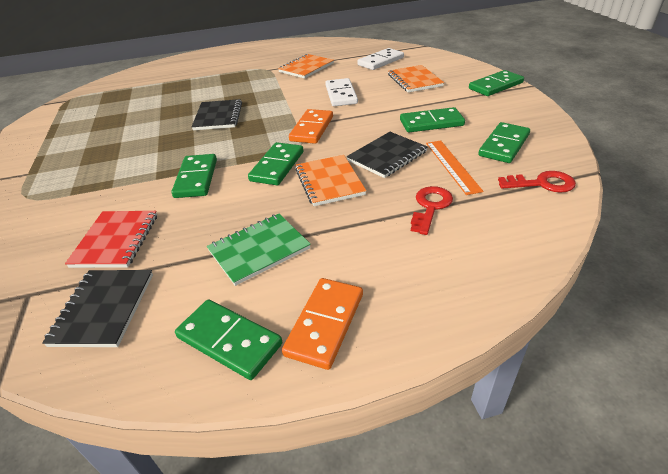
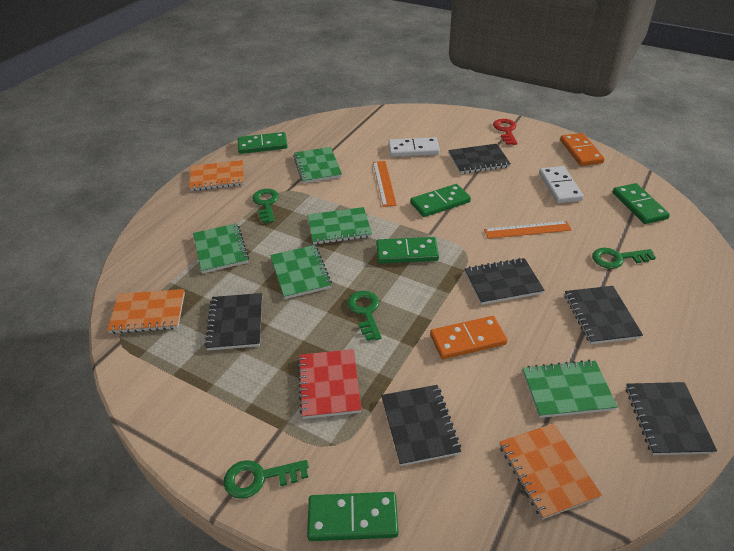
black notebook: [42,270,153,347] [192,99,242,130] [347,132,428,178] = 3 -> [204,293,262,351] [381,385,461,466] [448,144,511,174] [465,258,545,305] [565,286,643,344] [626,382,717,455] = 6
green domino: [171,154,217,198] [175,299,282,380] [248,142,304,185] [400,107,465,132] [469,70,524,96] [478,122,530,163] = 6 -> [238,132,288,154] [307,492,399,541] [376,237,439,263] [410,184,471,217] [613,183,670,224] = 5
green key: none = 0 -> [224,460,309,499] [252,189,279,223] [347,291,382,341] [592,248,656,269] = 4
green notebook: [207,214,311,286] = 1 -> [193,223,249,274] [270,245,332,299] [293,147,342,183] [308,207,372,245] [522,360,618,418] = 5
orange ruler: [426,140,483,195] = 1 -> [373,161,397,207] [484,221,572,239] = 2
red key: [411,186,453,235] [498,171,576,192] = 2 -> [493,119,517,145] = 1

